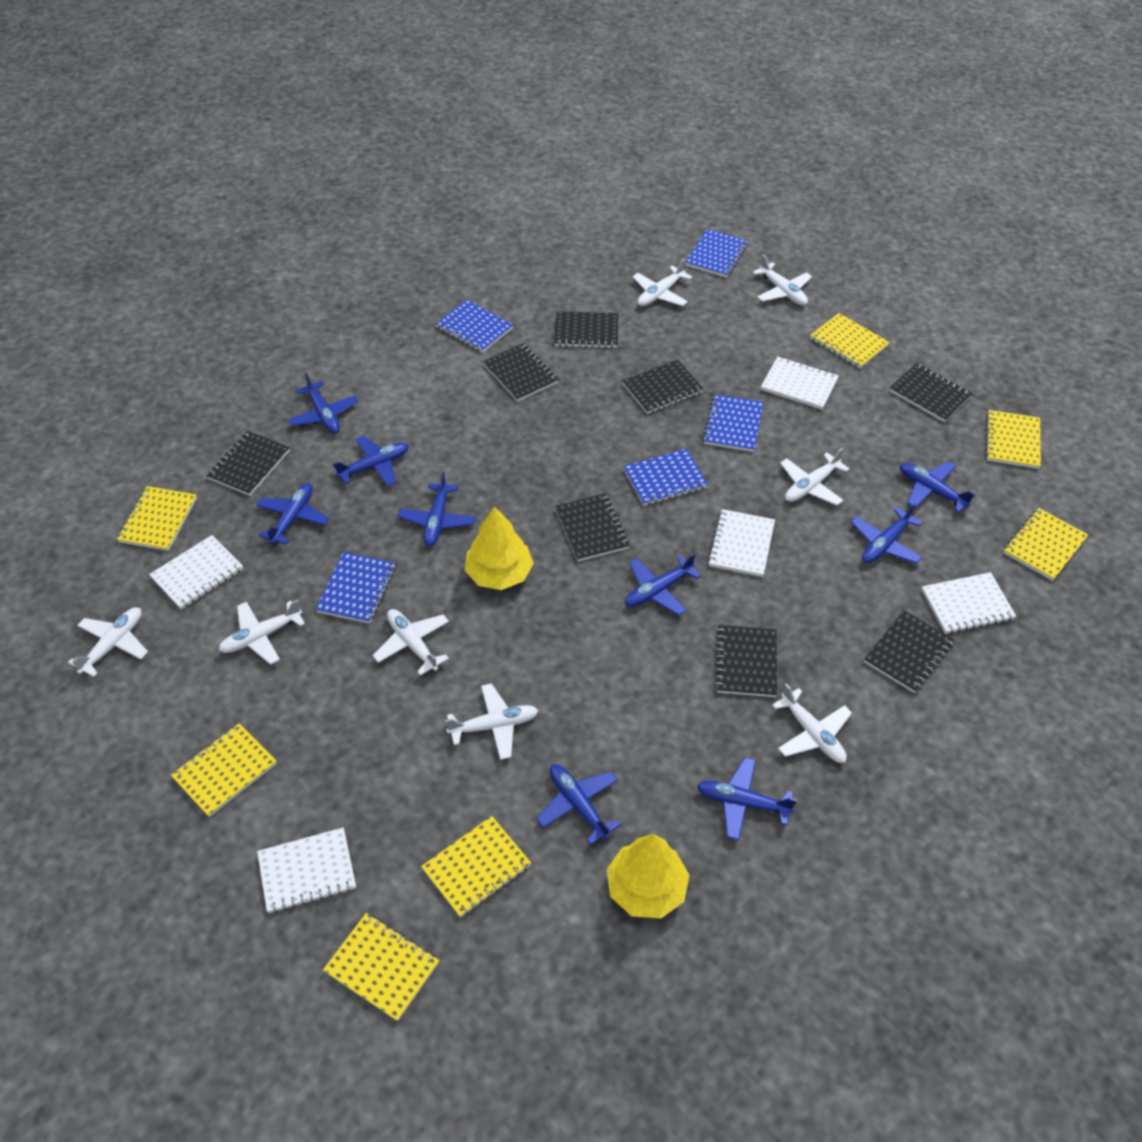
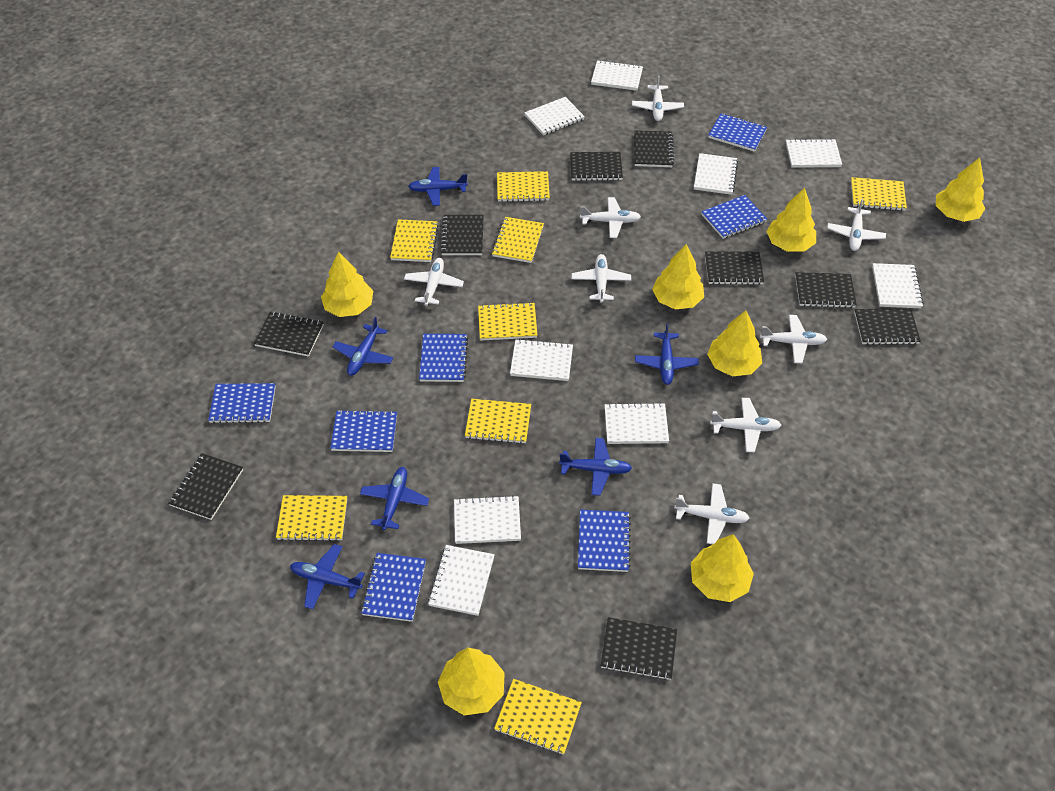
black notebook: [206,431,290,496] [483,343,559,402] [554,311,619,348] [555,493,630,561] [622,359,703,414] [714,625,777,697] [864,610,955,693] [889,363,973,422] = 8 -> [168,453,243,520] [254,311,324,357] [440,215,484,255] [570,152,623,181] [601,617,677,680] [635,130,674,167] [705,251,764,285] [795,272,857,308] [854,309,921,345] = 9
blue notebook: [316,552,395,624] [435,299,513,353] [623,448,708,506] [685,229,748,278] [703,394,764,452] = 5 -> [208,383,276,424] [330,410,397,452] [361,553,426,622] [419,334,468,382] [578,509,631,572] [701,195,767,239] [708,113,767,152] = 7
blue plane: [256,483,329,545] [288,372,358,434] [333,435,409,486] [398,472,475,546] [536,764,621,845] [625,553,701,616] [697,757,797,840] [851,502,923,564] [900,461,975,512] = 9 -> [290,544,365,609] [333,317,393,376] [360,467,429,530] [408,167,468,206] [559,438,632,496] [635,323,699,385] = 6
white notebook: [149,535,243,609] [257,827,356,913] [707,509,775,577] [761,356,839,410] [922,572,1016,634] = 5 -> [428,545,495,616] [454,495,521,544] [510,339,573,381] [524,97,585,135] [591,60,643,91] [605,402,669,444] [694,153,738,195] [786,139,842,168] [872,263,924,308] = 9
yellow notebook: [117,486,197,551] [171,723,277,817] [323,913,439,1021] [421,816,531,918] [810,313,890,368] [985,410,1041,469] [1004,508,1088,581] = 7 -> [276,495,347,541] [390,219,439,262] [465,399,531,444] [478,302,537,340] [492,217,544,263] [494,679,582,755] [497,171,550,202] [851,177,907,211] = 8
yellow tree: [465,506,534,590] [607,834,690,918] = 2 -> [321,251,373,317] [438,648,505,716] [652,244,704,310] [691,534,754,602] [707,310,762,376] [766,188,816,252] [936,158,985,222] = 7

